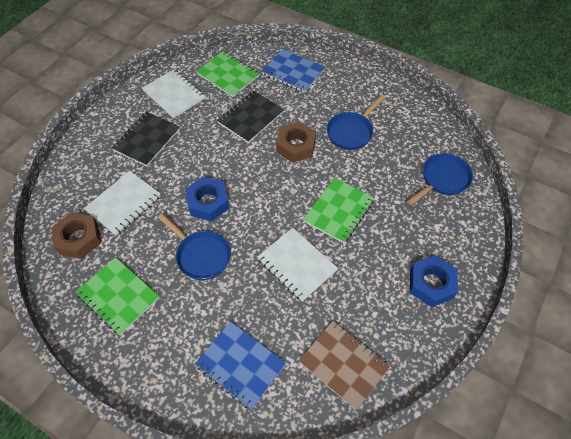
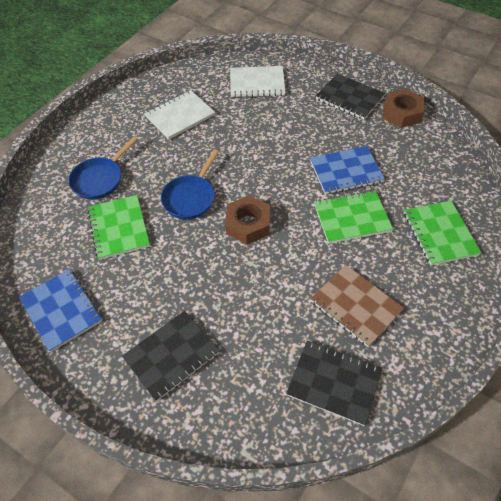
black notebook: [112,111,180,166] [217,91,284,143] = 2 -> [122,311,220,401] [286,340,382,426] [316,74,385,120] = 3
blue nut: [185,177,229,221] [410,255,458,307] = 2 -> none = 0
blue pan: [158,214,231,280] [327,95,384,150] [407,153,473,205] = 3 -> [69,136,138,200] [161,150,219,219] = 2
white notebook: [84,171,161,235] [142,69,205,119] [257,228,338,302] = 3 -> [145,90,215,140] [230,66,286,98] = 2

